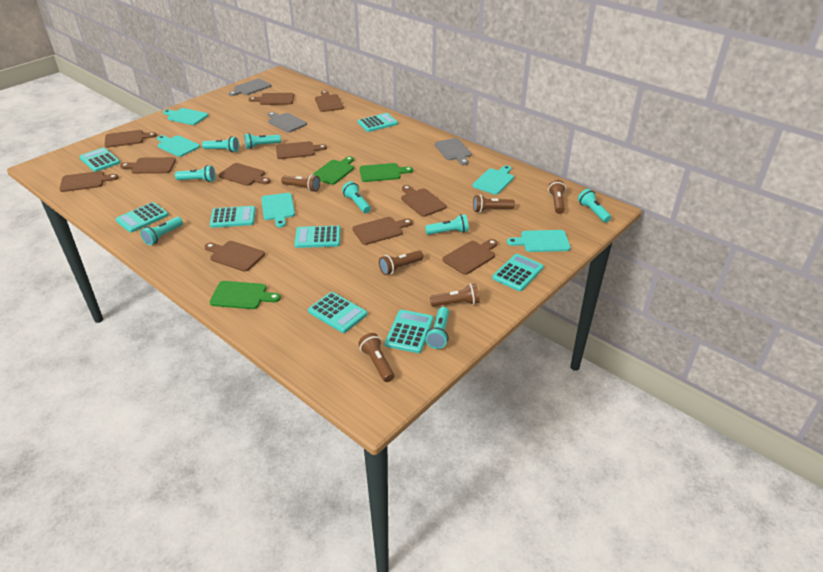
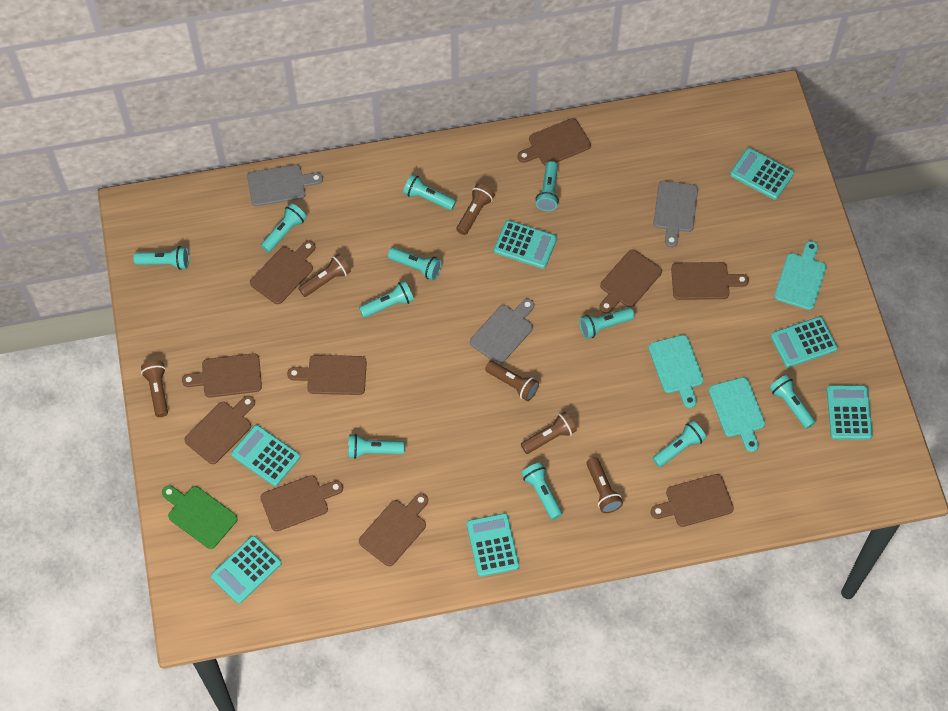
brown cutting board: [60,171,119,192] [104,130,157,148] [120,157,176,174] [205,241,265,272] [219,163,271,186] [249,93,294,105] [276,141,327,159] [315,90,344,112] [353,217,413,245] [401,185,446,217] [443,239,498,275] = 11 -> [182,353,262,398] [184,396,255,464] [250,241,315,304] [261,475,343,531] [287,355,367,395] [359,493,428,566] [517,118,591,166] [599,250,662,314] [650,474,734,527] [671,262,749,300] = 10
green cutting board: [210,281,281,309] [312,156,354,185] [359,163,413,182] = 3 -> [162,485,238,549] = 1
turquoise calculator: [79,148,120,172] [116,202,169,233] [210,206,256,228] [294,226,341,248] [308,292,367,333] [358,113,398,132] [385,310,434,353] [492,254,544,291] = 8 -> [211,536,282,604] [231,425,300,486] [467,513,519,577] [494,220,557,269] [730,148,794,200] [771,316,838,368] [827,385,873,440] = 7
turquoise cutting board: [157,135,200,157] [163,108,208,125] [261,193,295,227] [472,165,514,195] [507,230,571,252] = 5 -> [649,335,704,408] [709,377,765,452] [774,241,826,310] = 3
turquoise flashlight: [140,217,183,245] [175,165,215,182] [202,136,239,152] [244,133,281,149] [342,181,371,213] [425,214,469,235] [426,307,449,349] [578,189,611,223] = 8 -> [133,246,189,270] [261,203,307,252] [348,434,405,459] [359,280,414,318] [388,247,442,280] [403,174,456,210] [521,462,562,520] [536,161,559,211] [579,308,635,339] [652,421,706,467] [769,375,815,429] = 11

